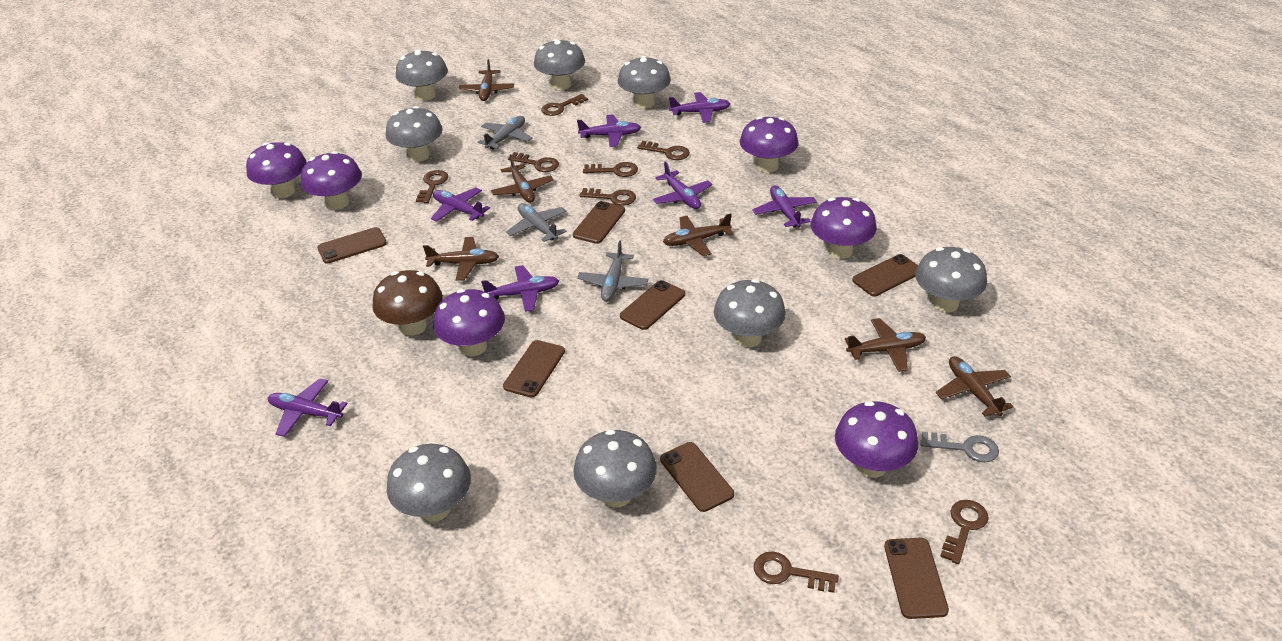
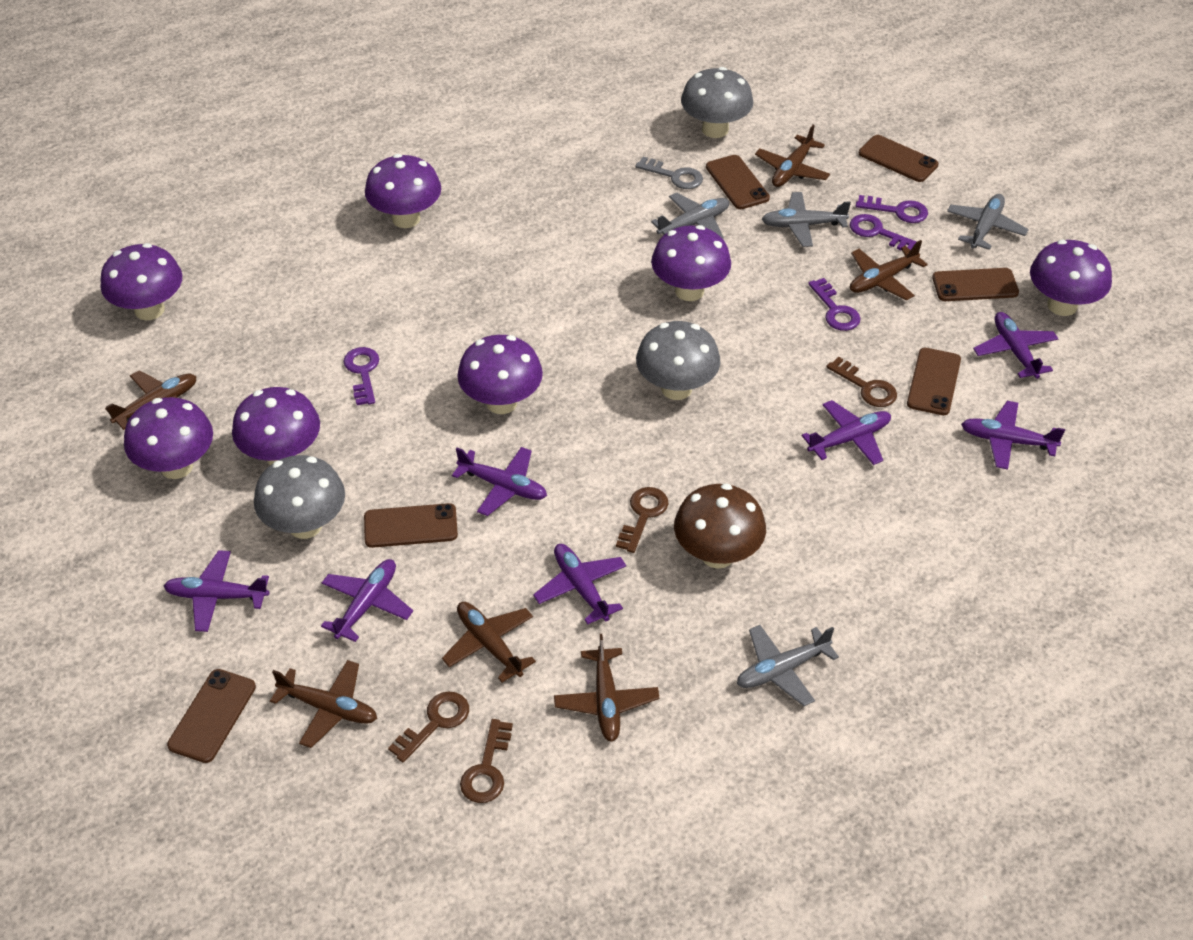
brown key: [416,170,448,203] [508,152,559,172] [541,94,588,116] [579,188,636,206] [583,162,638,177] [637,141,690,160] [754,551,839,593] [940,500,989,564] = 8 -> [388,691,469,762] [460,719,513,803] [616,487,668,553] [826,357,897,407] = 4
brown phone: [317,227,387,263] [503,340,565,398] [573,201,625,244] [620,280,685,330] [660,442,734,512] [852,254,918,296] [884,538,949,619] = 7 -> [167,669,256,763] [364,503,458,548] [706,155,770,209] [859,135,939,182] [907,348,961,415] [932,268,1019,301] = 6
grey mushroom: [386,106,443,162] [387,444,471,521] [396,49,448,101] [534,39,585,90] [573,429,657,507] [618,56,671,109] [714,279,786,347] [915,247,987,312] = 8 -> [254,455,345,539] [636,321,720,400] [681,67,753,138] = 3
grey plane: [478,116,532,149] [506,203,567,242] [577,241,648,302] = 3 -> [651,193,729,239] [737,625,839,706] [762,192,851,247] [947,194,1029,250] = 4
purple key: none = 0 -> [343,347,379,405] [808,278,861,331] [850,214,917,251] [856,195,928,223] = 4
purple mushroom: [246,142,307,198] [301,151,362,210] [433,289,505,356] [740,116,799,173] [811,197,877,259] [835,401,918,478] = 6 -> [100,243,182,320] [124,397,213,479] [232,387,320,465] [365,154,441,228] [457,335,543,414] [651,225,731,301] [1030,240,1112,316] = 7

